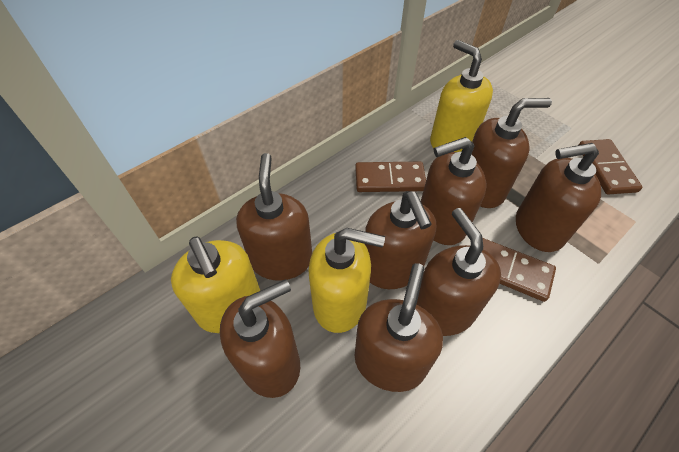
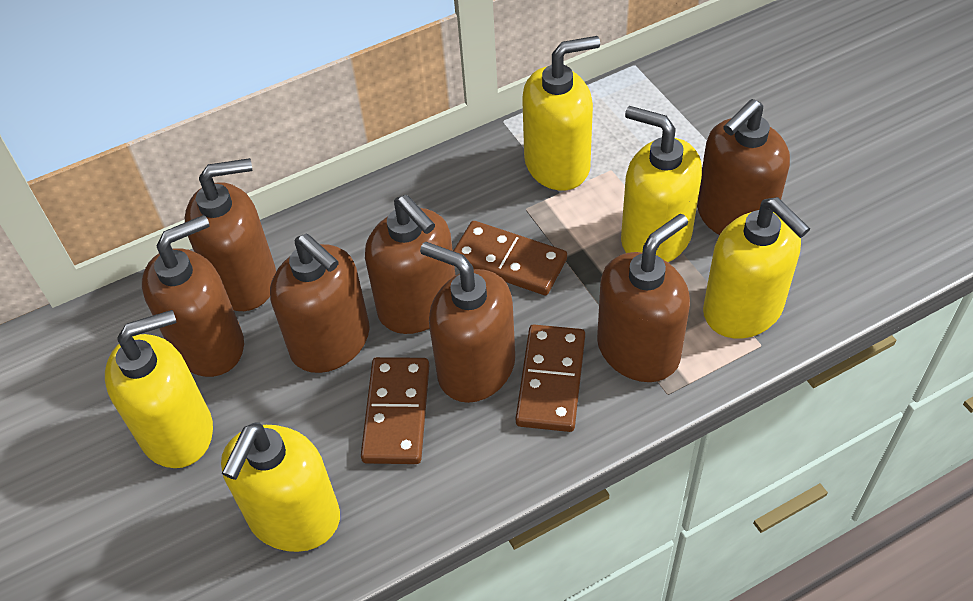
brown soap dispenser: [220,279,300,398] [236,153,312,280] [355,263,443,392] [365,191,436,289] [417,208,501,336] [421,137,487,245] [471,98,552,208] [516,143,601,252] = 8 -> [142,215,244,377] [185,158,276,311] [270,234,370,373] [365,195,456,334] [420,241,515,403] [597,214,690,382] [697,99,790,235] = 7
yellow soap dispenser: [171,236,260,333] [309,228,385,333] [430,40,493,152] = 3 -> [105,310,213,468] [221,423,340,552] [522,36,600,190] [621,106,702,262] [703,197,810,339] = 5

